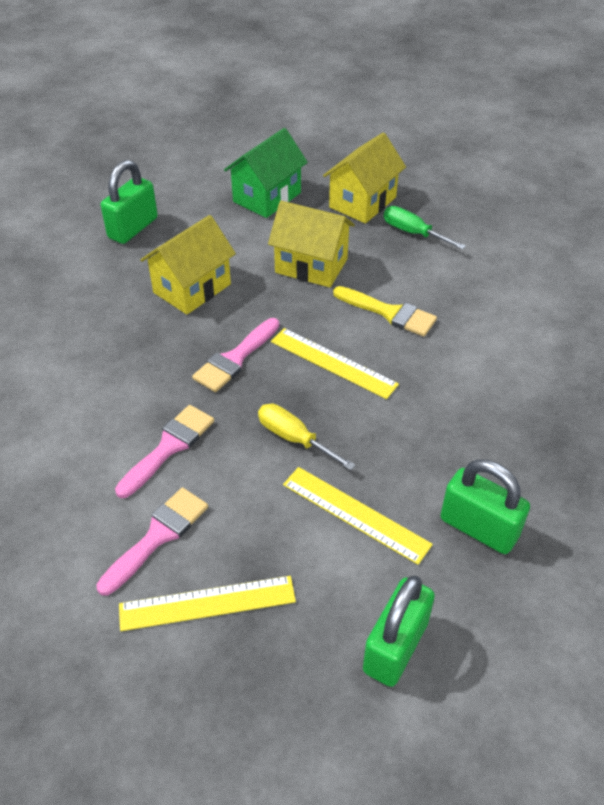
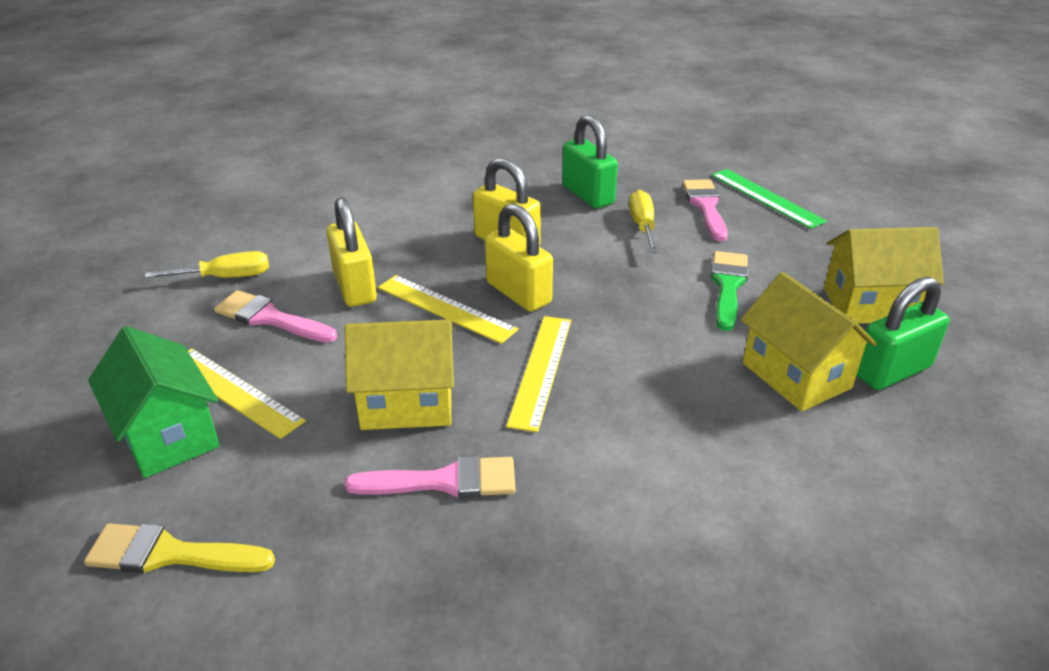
green brush: none = 0 -> [711,251,748,331] = 1
green padlock: [101,160,158,244] [363,576,435,687] [440,459,530,554] = 3 -> [562,114,618,209] [856,277,949,390] = 2
green ruler: none = 0 -> [711,169,827,229] = 1
green screwdriver: [384,206,466,250] = 1 -> none = 0
yellow padlock: none = 0 -> [327,197,377,307] [473,158,541,246] [485,203,553,312] = 3
yellow screwdriver: [258,404,356,470] = 1 -> [145,251,269,278] [629,190,659,253] = 2

